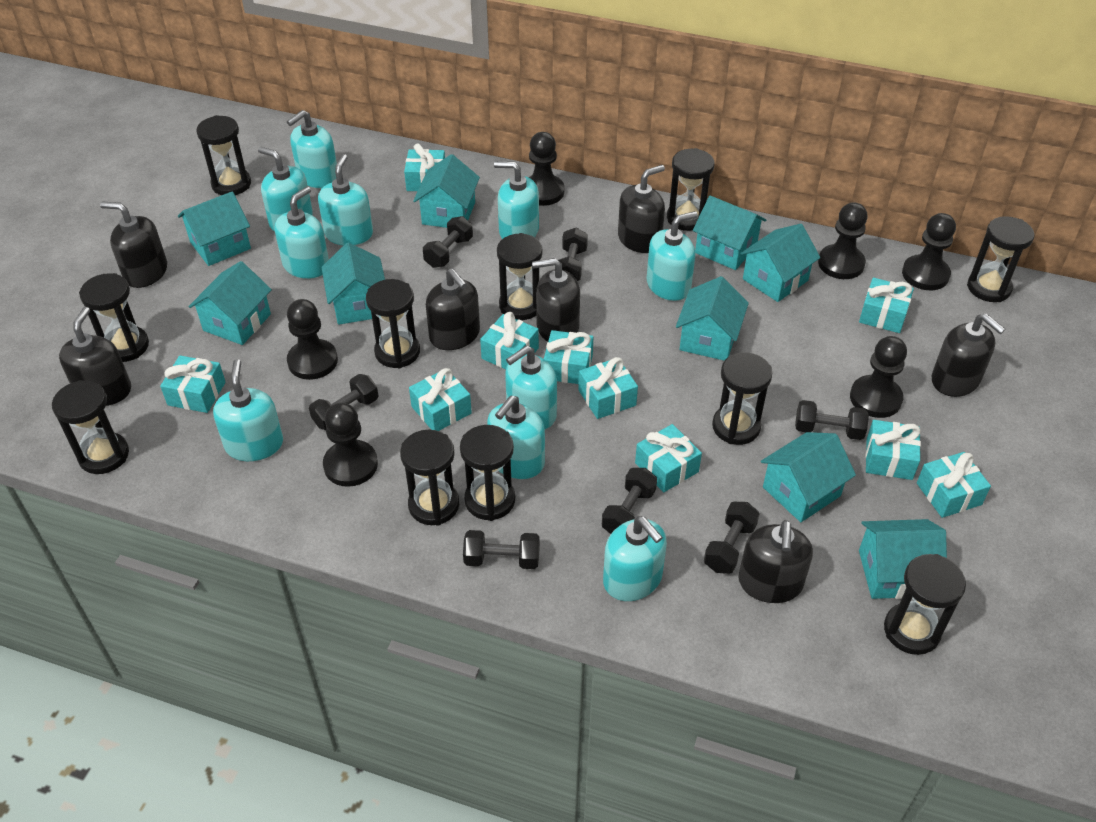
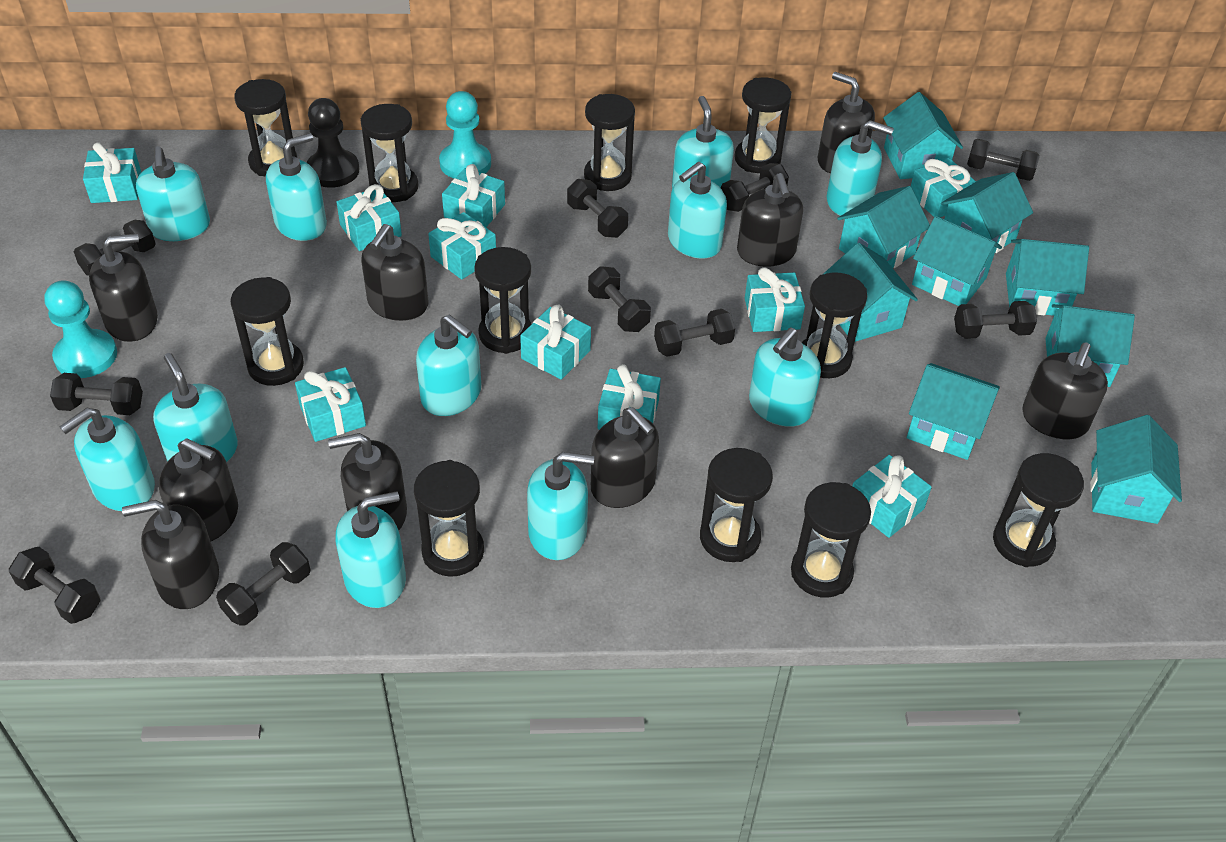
black dumbbell: [309,374,378,430] [423,216,473,268] [463,530,540,569] [558,228,588,281] [602,468,657,534] [704,502,759,574] [795,400,869,440] = 7 -> [9,547,101,624] [50,373,143,415] [74,220,156,276] [216,542,311,626] [567,179,628,238] [588,266,651,332] [654,309,735,357] [721,163,789,212] [954,301,1037,339] [967,139,1040,181] = 10
black pawn: [287,299,338,380] [323,403,378,487] [529,132,564,206] [818,202,868,279] [850,336,907,418] [902,213,956,290] = 6 -> [307,98,359,188] = 1
black soap dispenser: [59,307,131,406] [100,202,167,288] [426,268,480,350] [532,258,580,342] [618,165,665,253] [738,520,813,603] [932,313,1005,397] = 7 -> [89,233,158,342] [122,500,219,609] [159,438,238,541] [328,433,407,530] [361,224,429,321] [591,407,659,508] [737,173,803,267] [818,72,875,173] [1022,342,1108,439] = 9
turquoise pawn: none = 0 -> [44,280,117,378] [439,91,491,178] = 2
turquoise soap dispenser: [213,359,283,461] [258,147,313,232] [275,186,329,279] [287,110,337,188] [318,154,373,246] [487,396,545,479] [494,161,539,239] [505,345,557,429] [603,516,667,601] [646,211,698,301] = 10 -> [60,408,155,511] [136,146,210,241] [153,353,238,462] [266,133,327,241] [336,491,406,608] [416,315,481,416] [527,452,594,560] [668,162,727,259] [672,96,734,188] [749,327,821,427] [827,120,894,216] = 11

